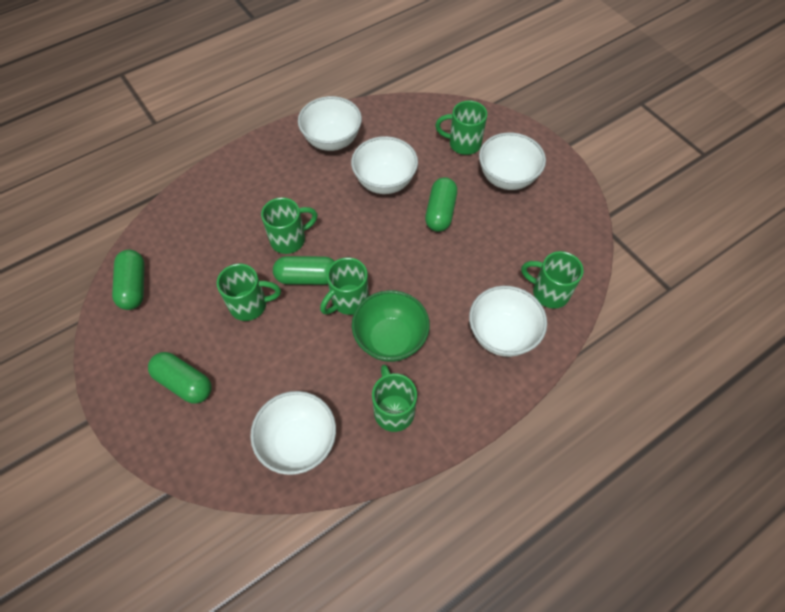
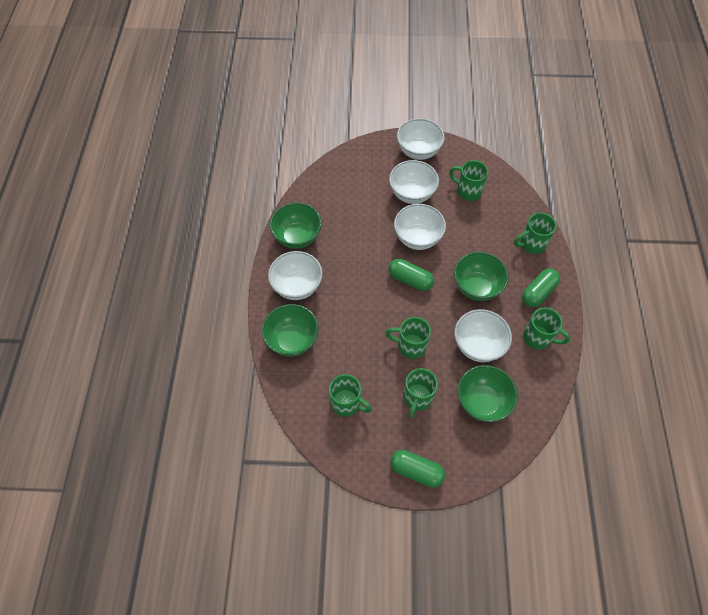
green bowl: [352,290,430,362] = 1 -> [262,304,319,357] [270,202,322,249] [454,252,509,301] [458,365,518,422] = 4
green capsule: [112,250,145,310] [148,352,212,404] [273,256,335,285] [425,177,457,232] = 4 -> [389,259,434,291] [390,450,445,488] [522,269,560,307] = 3

